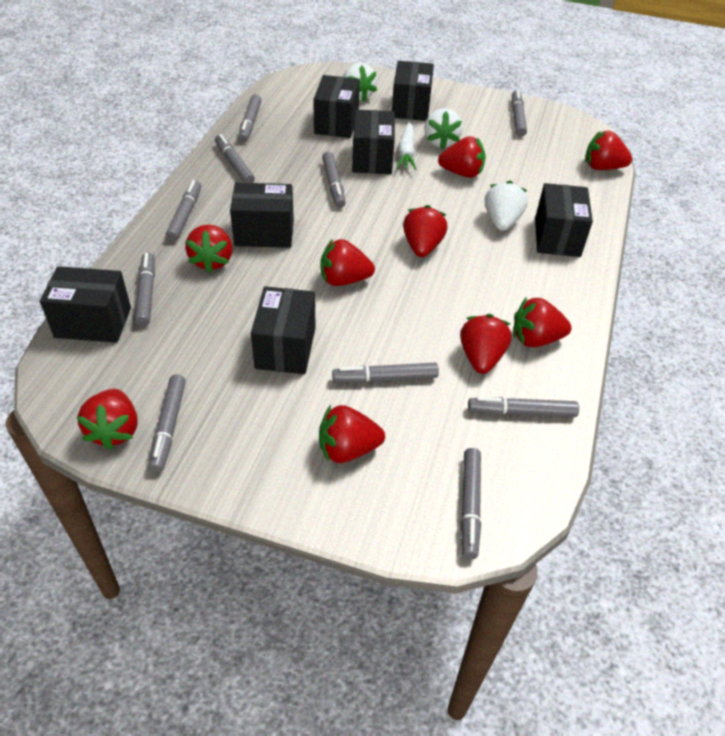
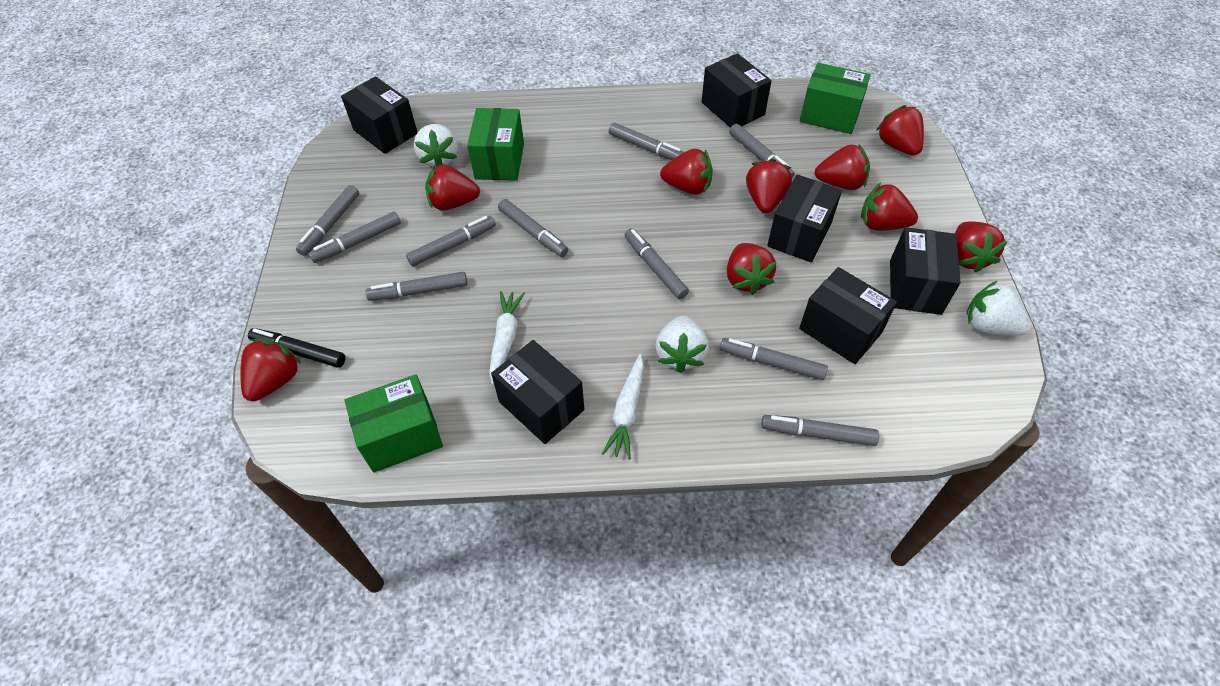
black box: [40,266,131,343] [230,183,294,248] [251,286,316,374] [313,75,360,138] [352,110,395,174] [392,61,434,121] [535,183,593,257] = 7 -> [341,76,418,154] [491,340,584,444] [702,53,772,128] [767,175,842,263] [799,267,897,364] [890,227,961,315] = 6
black marker: none = 0 -> [248,328,346,368] = 1
green box: none = 0 -> [344,374,443,473] [467,108,524,181] [800,63,871,134] = 3
white carrot: [396,122,417,170] = 1 -> [489,291,525,385] [602,354,644,459] = 2

